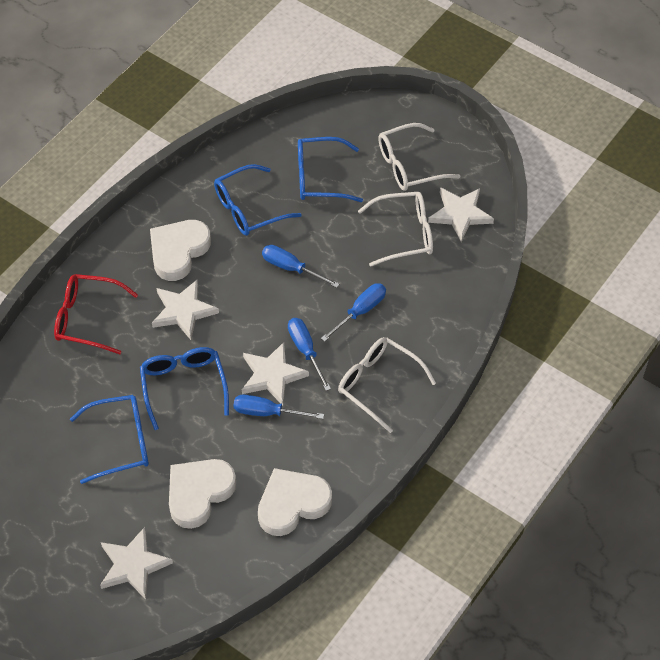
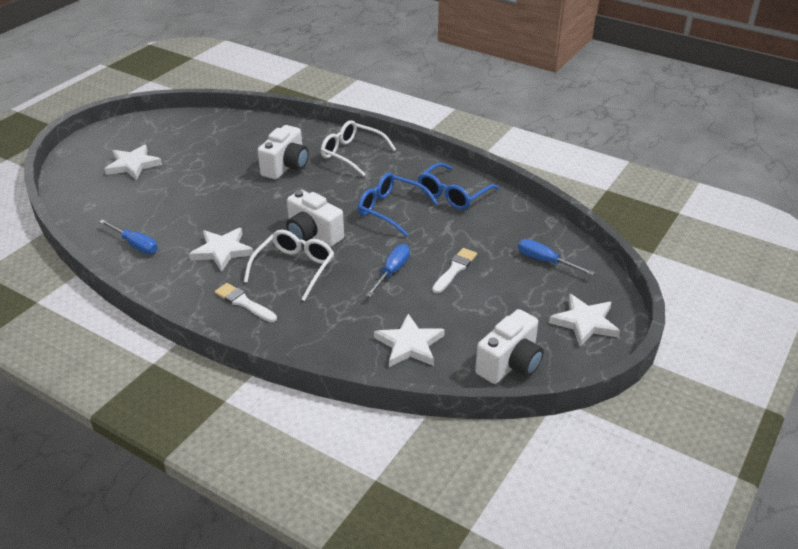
blue glasses: [70,395,149,484] [140,347,229,430] [214,164,302,236] [298,137,363,202] = 4 -> [358,173,439,237] [418,163,499,210] = 2
blue screwdriver: [233,395,324,419] [262,245,339,288] [288,318,331,391] [321,283,386,342] = 4 -> [99,220,158,254] [366,244,410,297] [518,239,595,276] = 3
red glasses: [54,274,138,354] = 1 -> none = 0
white brush: none = 0 -> [215,283,277,322] [432,248,477,293] = 2
white camera: none = 0 -> [258,125,309,179] [286,190,344,247] [475,309,544,384] = 3
white glasses: [338,337,436,433] [358,192,433,267] [378,123,461,191] = 3 -> [244,230,334,301] [321,120,396,177] = 2
white heart: [150,220,211,281] [169,459,236,529] [258,468,332,536] = 3 -> none = 0

